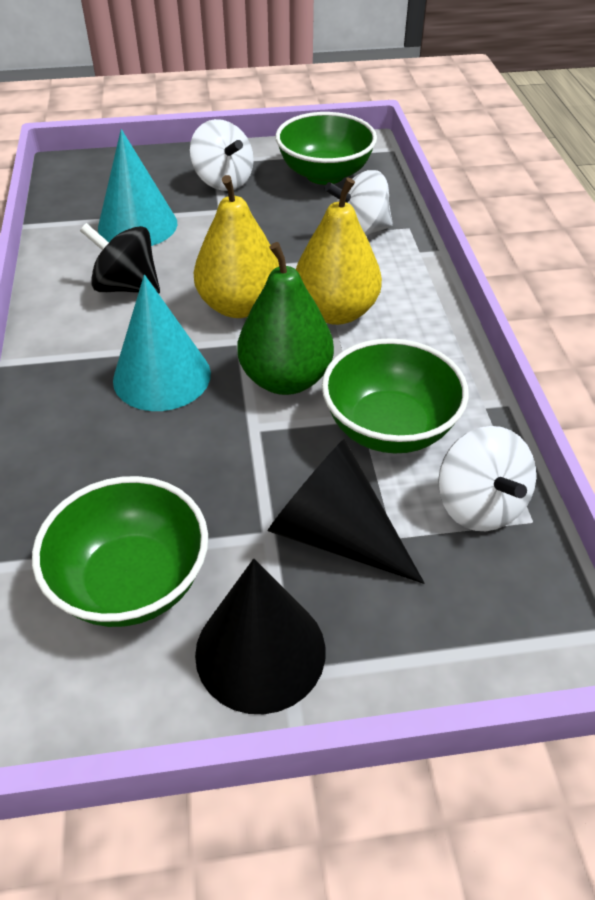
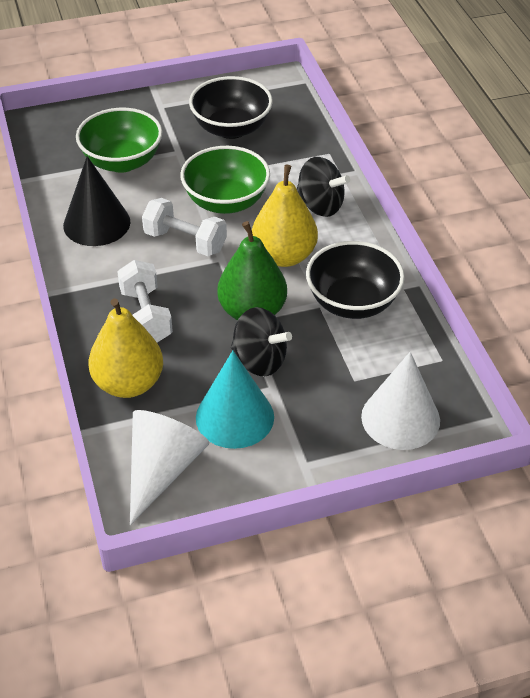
black bowl: none = 0 -> [189,76,273,139] [306,241,405,319] = 2
black cone: [195,559,326,714] [268,439,424,584] = 2 -> [63,156,131,246] = 1
black spinning top: [80,223,160,294] = 1 -> [231,307,292,376] [297,157,350,217] = 2
green bowl: [32,476,208,627] [275,112,377,185] [322,338,469,453] = 3 -> [76,108,163,173] [180,146,270,214] = 2
turquoise cone: [98,129,177,246] [113,275,211,411] = 2 -> [196,351,274,449] = 1
white cone: none = 0 -> [130,410,209,525] [361,352,440,450] = 2
white dumbbell: none = 0 -> [117,260,173,343] [142,198,227,256] = 2
white spinning top: [190,119,254,191] [325,170,393,236] [438,426,536,531] = 3 -> none = 0

